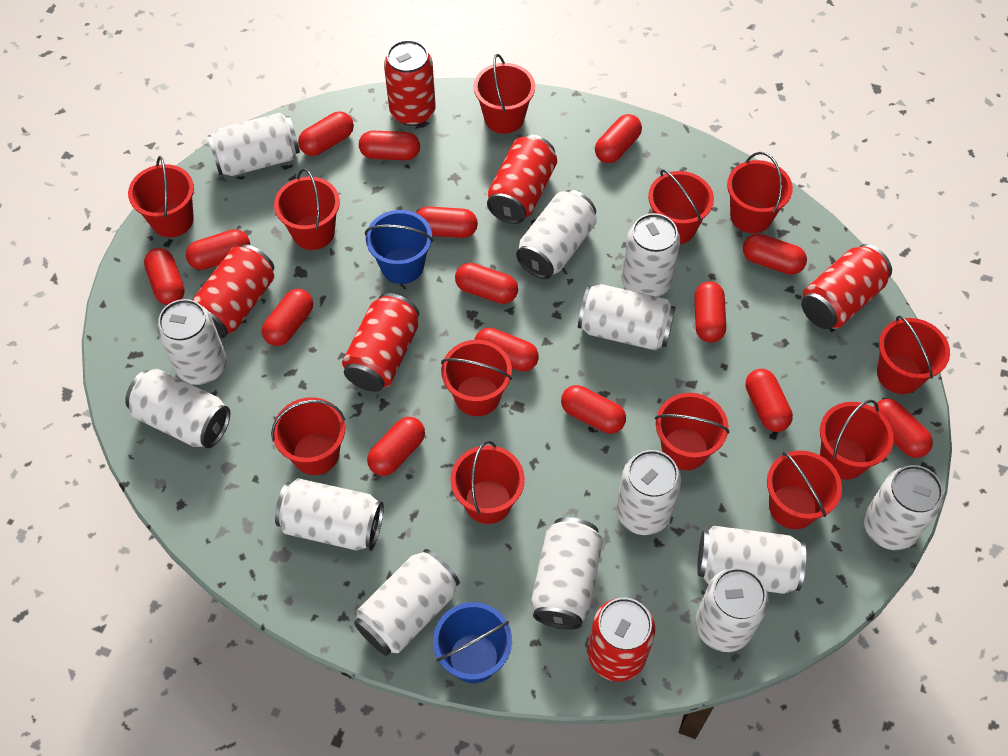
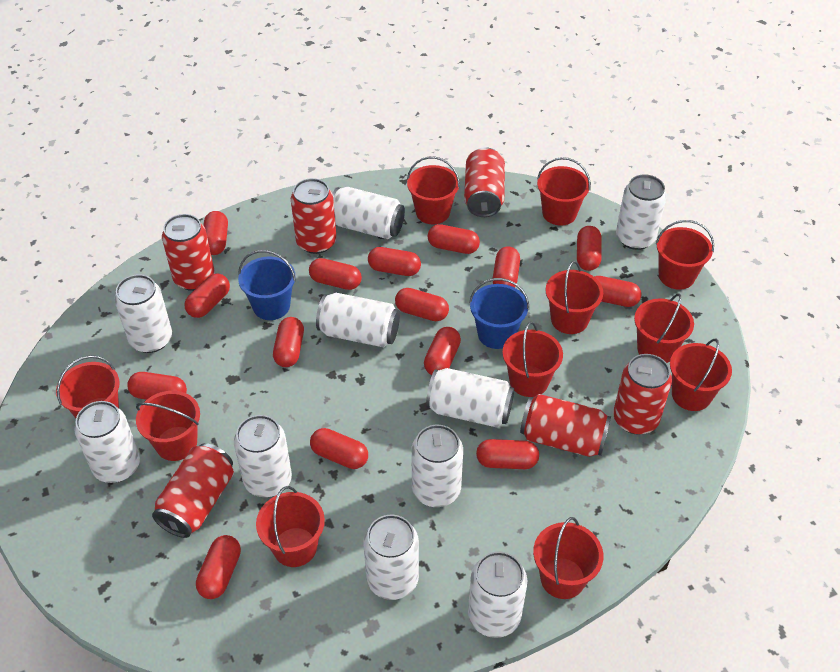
red bucket: [128,156,194,237] [271,397,345,475] [274,168,340,250] [441,340,512,416] [450,441,525,524] [474,54,535,134] [648,169,714,244] [655,393,729,470] [727,152,793,233] [767,451,842,529] [820,400,894,480] [877,315,950,394] = 12 -> [56,355,120,418] [136,391,200,461] [256,486,325,567] [407,156,460,224] [502,321,563,397] [533,517,604,599] [537,157,591,226] [545,261,603,334] [634,293,694,363] [656,220,714,290] [670,339,732,411] = 11
white can: [125,369,230,448] [157,299,227,385] [207,113,300,176] [275,478,384,551] [354,549,460,656] [516,190,597,279] [531,517,603,630] [578,284,676,350] [616,450,681,535] [621,213,680,297] [695,568,769,652] [697,526,806,594] [864,465,943,550] = 13 -> [74,401,140,483] [115,274,172,353] [234,415,292,497] [316,293,400,347] [332,187,405,239] [363,514,419,600] [411,425,463,507] [426,368,514,427] [468,551,527,638] [616,174,667,250] = 10

